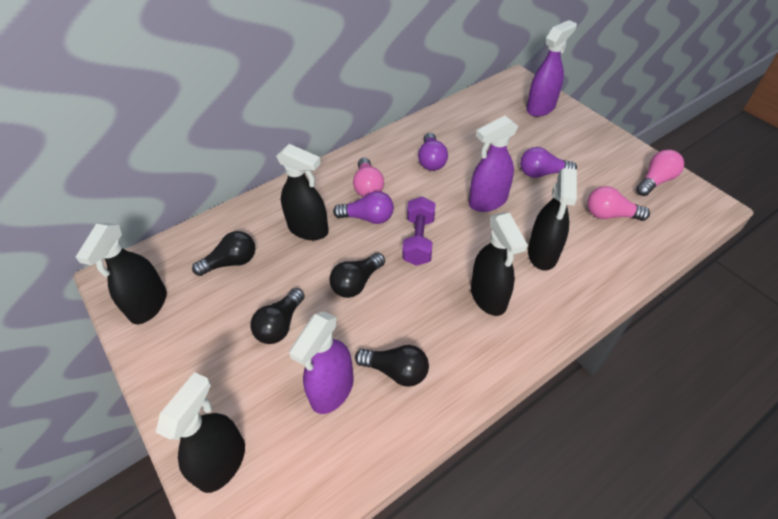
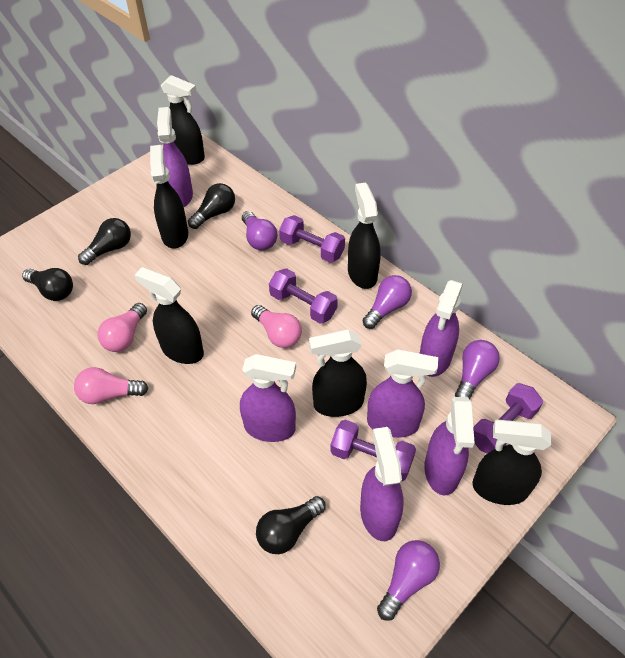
black spray bottle: [76,223,167,324] [156,372,245,493] [276,144,329,240] [471,213,528,316] [528,168,577,270] = 5 -> [135,267,204,364] [150,145,188,249] [161,75,205,165] [309,330,367,417] [348,183,381,289] [472,420,551,505] = 6
purple dumbbell: [402,197,436,266] = 1 -> [269,268,338,324] [279,215,345,263] [330,420,416,481] [473,383,543,453] = 4
purple light bulb: [333,191,394,224] [418,133,448,171] [520,147,577,178] = 3 -> [242,211,277,250] [363,275,412,329] [377,540,440,621] [455,340,500,399] = 4
purple spray bottle: [289,311,354,414] [469,116,518,212] [526,20,577,117] = 3 -> [157,107,193,207] [240,354,296,442] [360,427,403,541] [367,350,438,438] [420,280,463,377] [424,397,475,495] = 6

